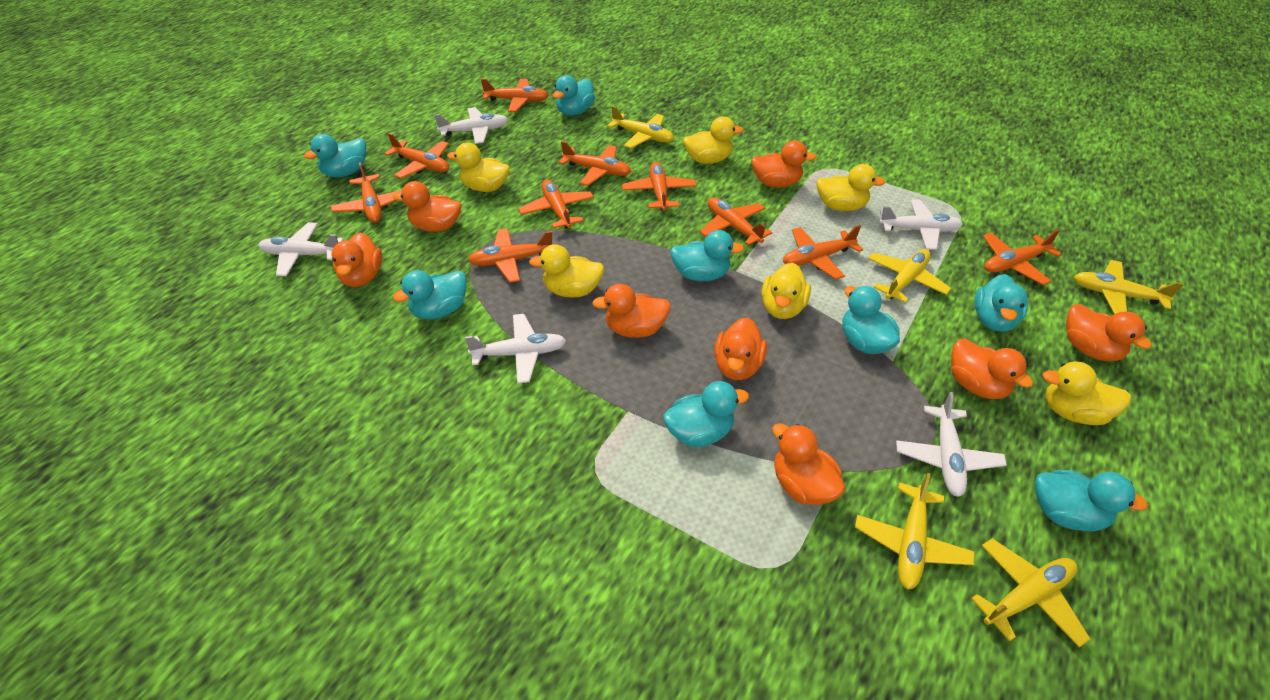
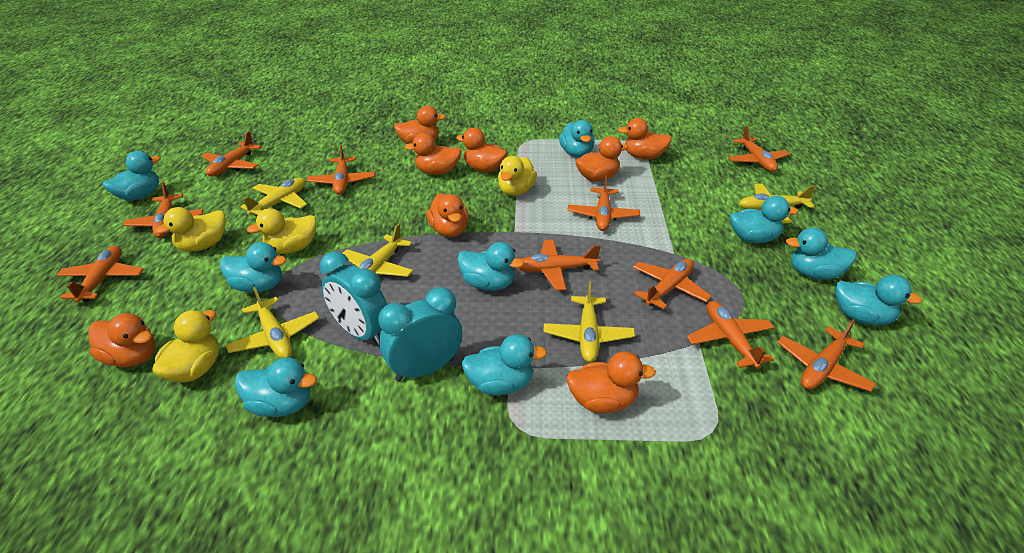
turquoise clock: none = 0 -> [320,251,387,346] [378,287,462,382] = 2
turquoise duck: [304,134,366,177] [393,270,467,320] [553,75,595,116] [663,381,749,447] [670,230,744,281] [842,286,900,354] [974,274,1028,332] [1035,469,1148,531] = 8 -> [103,151,161,201] [220,242,287,293] [235,358,317,417] [457,242,524,291] [461,334,547,395] [559,120,595,157] [730,196,798,243] [786,228,857,280] [835,275,922,325] = 9
white plane: [258,222,344,276] [434,107,508,144] [465,314,566,384] [879,199,963,250] [896,392,1007,497] = 5 -> none = 0
yellow duck: [447,142,510,192] [529,244,605,298] [683,116,744,164] [761,263,811,319] [816,164,885,211] [1042,361,1131,425] = 6 -> [152,310,219,383] [155,207,226,252] [247,208,316,254] [498,156,537,196] = 4

